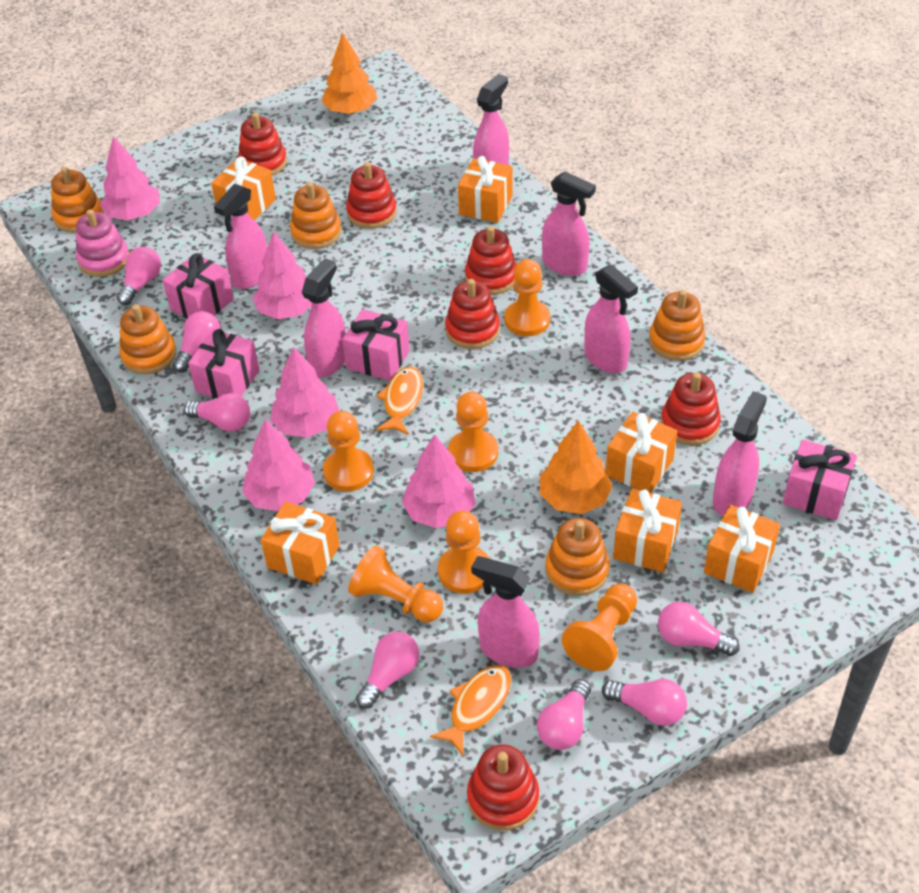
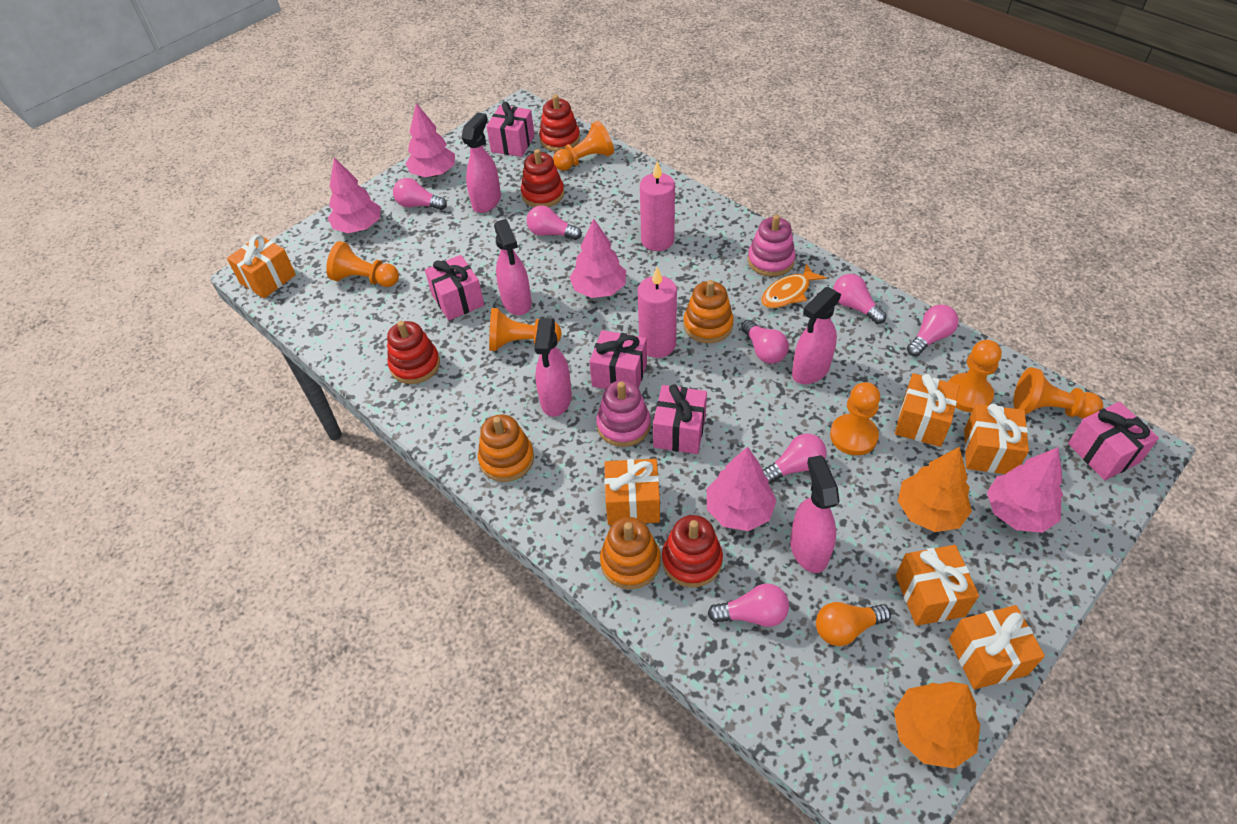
orange fish: [376,367,423,435] [430,665,511,756] = 2 -> [761,264,826,308] = 1
orange light bulb: none = 0 -> [816,602,891,646] = 1
orange stacking toy: [51,167,104,233] [119,304,176,375] [290,182,342,249] [546,518,610,596] [649,290,706,361] = 5 -> [478,414,534,482] [600,517,661,589] [683,280,734,343] = 3
pink candle: none = 0 -> [638,267,677,358] [640,161,675,251] = 2
pink gift: [163,253,234,319] [188,329,259,398] [342,309,410,381] [783,439,857,520] = 4 -> [425,255,484,321] [486,102,535,157] [589,330,647,389] [653,384,707,454] [1068,402,1159,480] = 5
pink spray bottle: [214,184,267,289] [302,258,345,378] [471,556,540,668] [473,74,509,165] [542,172,596,276] [584,265,638,373] [713,391,767,516] = 7 -> [461,113,501,213] [494,219,532,315] [535,318,572,417] [790,455,839,573] [792,287,841,384] = 5
pink stacking toy: [76,209,129,277] = 1 -> [596,380,651,447] [748,215,796,277] = 2
red stacking toy: [238,113,287,176] [346,162,397,229] [445,279,500,349] [465,226,517,295] [467,744,539,831] [661,372,721,445] = 6 -> [387,321,440,384] [521,149,564,207] [539,95,580,152] [662,515,723,587] = 4

